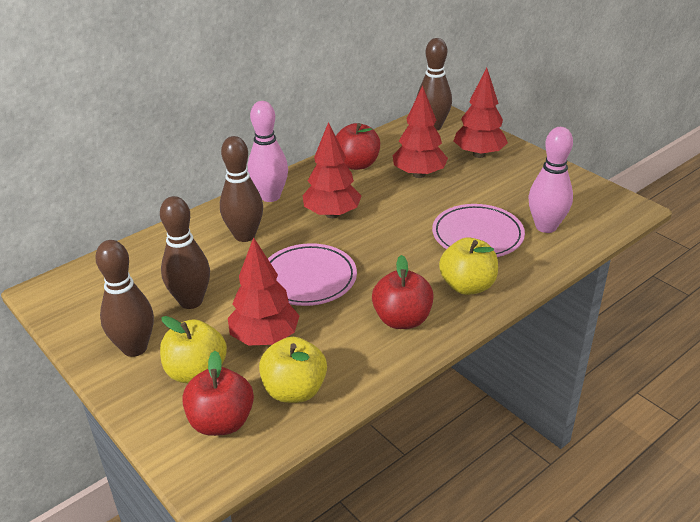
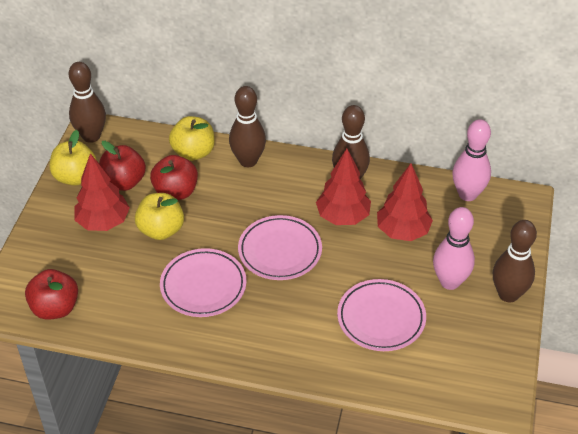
pink plate: [268,243,357,306] [432,204,525,257] = 2 -> [160,248,246,317] [238,215,322,280] [337,279,426,351] = 3
red tree: [228,237,299,346] [303,122,362,218] [392,85,448,178] [454,68,508,158] = 4 -> [74,154,130,231] [316,149,371,225] [377,163,433,241] = 3

